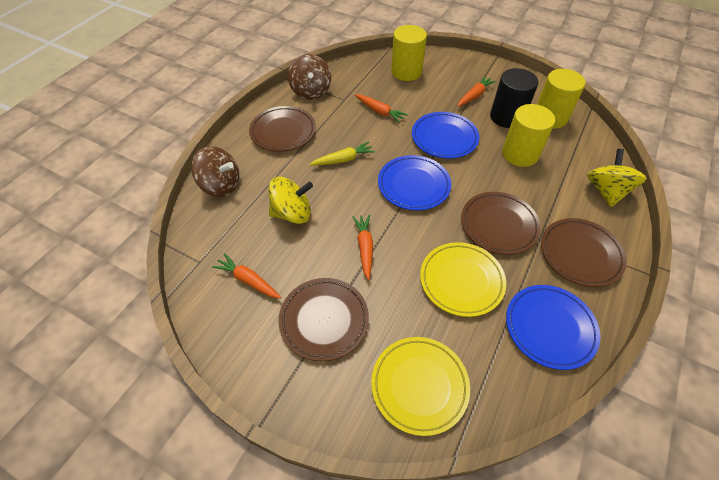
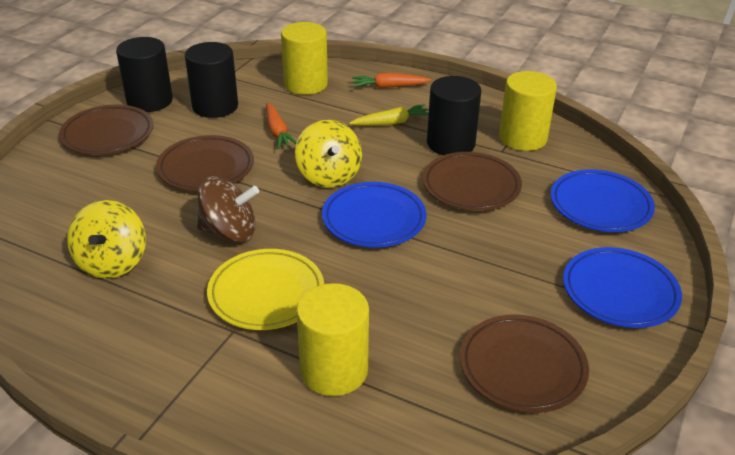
black cylinder: [490,68,538,128] = 1 -> [116,37,173,112] [185,42,238,118] [427,76,482,155] = 3
brown spinning top: [191,146,240,197] [288,54,331,100] = 2 -> [197,176,259,242] = 1
orange carrot: [212,253,281,299] [352,215,373,280] [355,94,408,123] [457,76,496,107] = 4 -> [266,103,297,149] [352,73,431,88] = 2
yellow plate: [371,337,470,436] [420,242,506,317] = 2 -> [207,249,324,330] = 1

